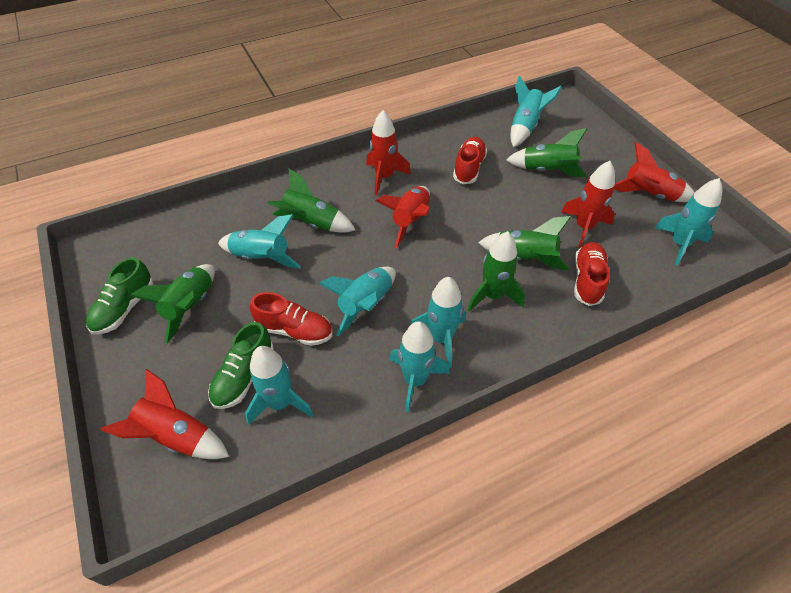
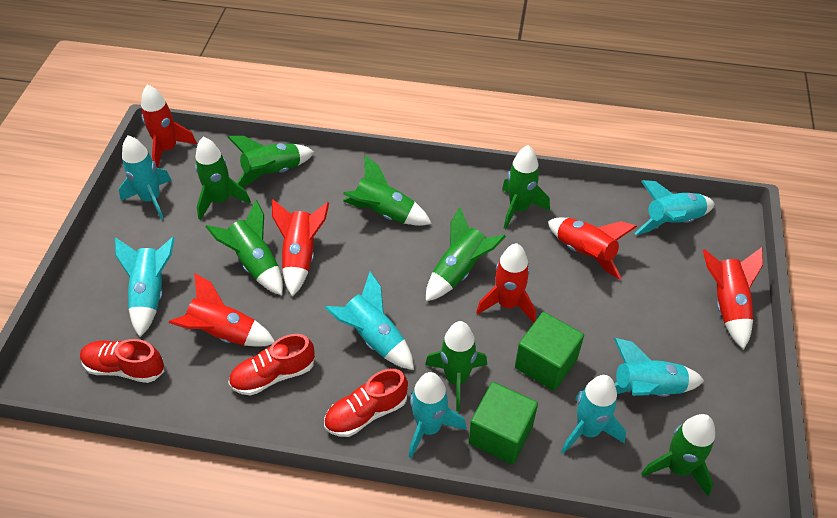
green cube: none = 0 -> [469,382,538,464] [515,312,584,391] = 2
green rocket: [130,264,215,343] [267,169,355,233] [468,231,525,312] [478,216,571,270] [506,128,587,177] = 5 -> [195,137,251,220] [205,200,283,295] [228,136,314,187] [343,155,432,226] [425,321,487,411] [426,207,506,301] [502,145,550,229] [641,414,715,496] = 8
green shoe: [86,257,154,334] [208,322,274,409] = 2 -> none = 0
red rocket: [100,369,229,459] [366,110,411,195] [376,186,430,248] [561,161,615,248] [614,142,695,202] = 5 -> [141,84,197,168] [169,273,275,347] [272,199,329,296] [476,243,536,323] [548,218,637,280] [703,247,763,350] = 6

